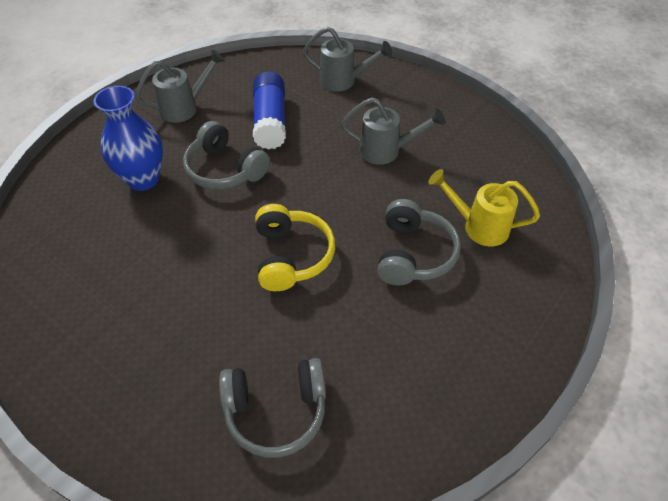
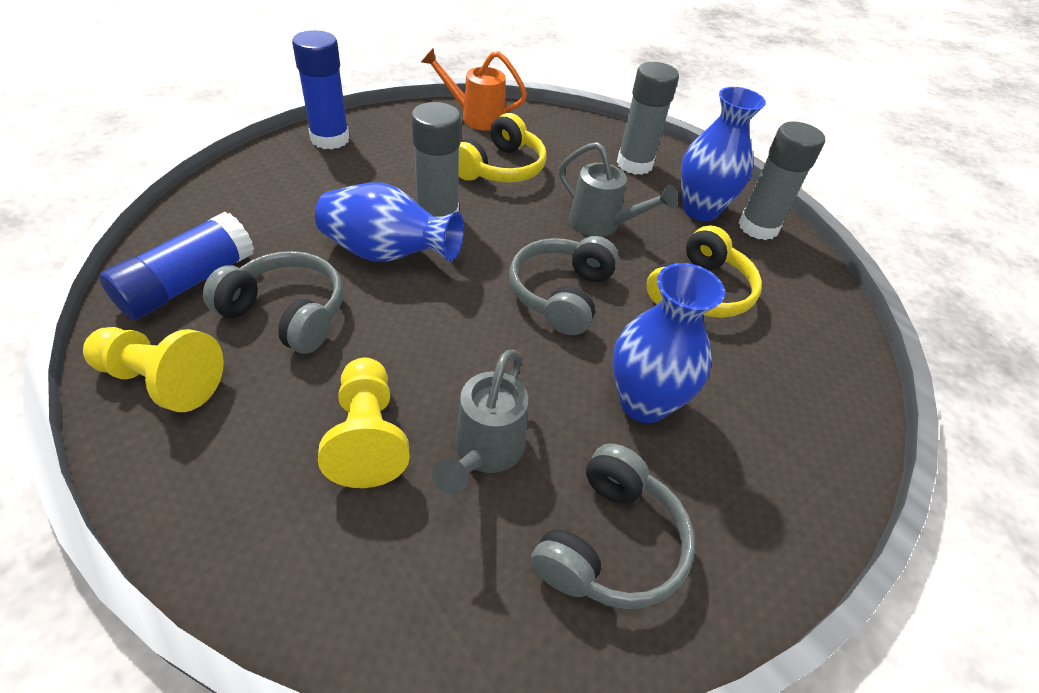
blue glue stick: [253,71,286,149] = 1 -> [99,212,254,320] [292,30,350,149] = 2
blue vase: [93,86,163,191] = 1 -> [315,182,464,262] [613,263,725,423] [681,87,766,221] = 3
grey glue stick: none = 0 -> [411,102,461,217] [617,62,679,175] [738,121,825,240] = 3
grey watering can: [135,50,225,123] [303,27,393,92] [341,97,445,165] = 3 -> [432,350,528,495] [559,142,678,237] = 2
orange watering can: none = 0 -> [421,48,527,131] = 1
yellow headphones: [255,204,335,291] = 1 -> [458,113,547,183] [646,225,762,318] = 2
yellow pawn: none = 0 -> [83,327,224,412] [318,358,410,488] = 2
yellow watering can: [428,169,540,246] = 1 -> none = 0

